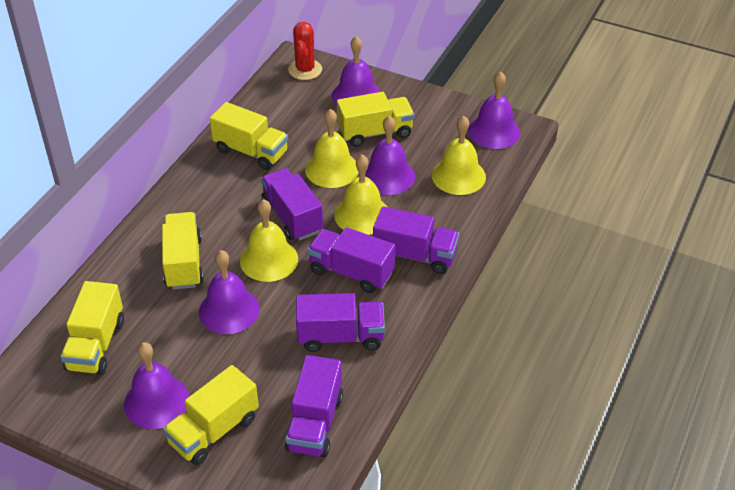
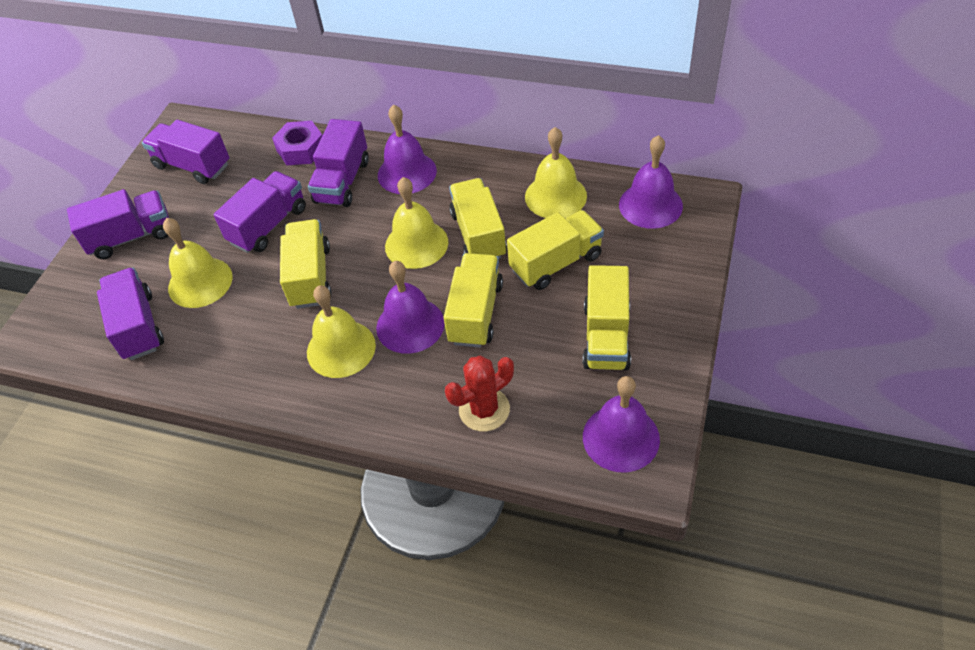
purple bell: [124,342,190,429] [199,250,260,334] [332,36,381,106] [365,116,415,195] [468,71,520,149] = 5 -> [376,261,445,354] [378,105,437,194] [583,376,660,472] [619,135,683,229] = 4
purple nut: none = 0 -> [272,121,323,165] = 1

